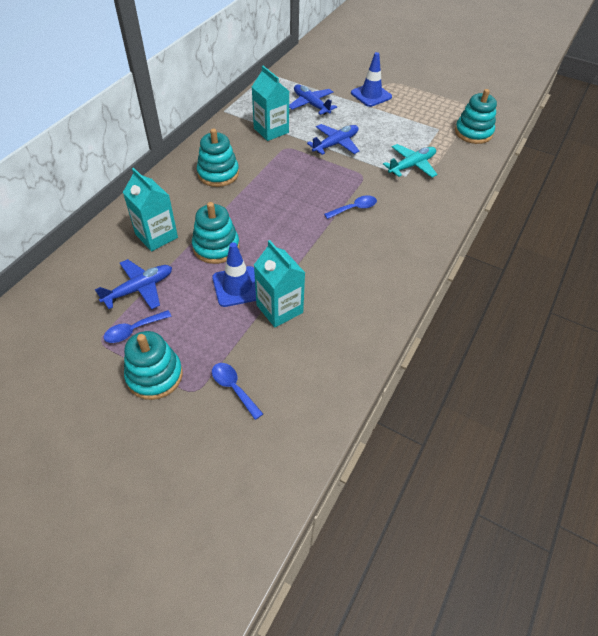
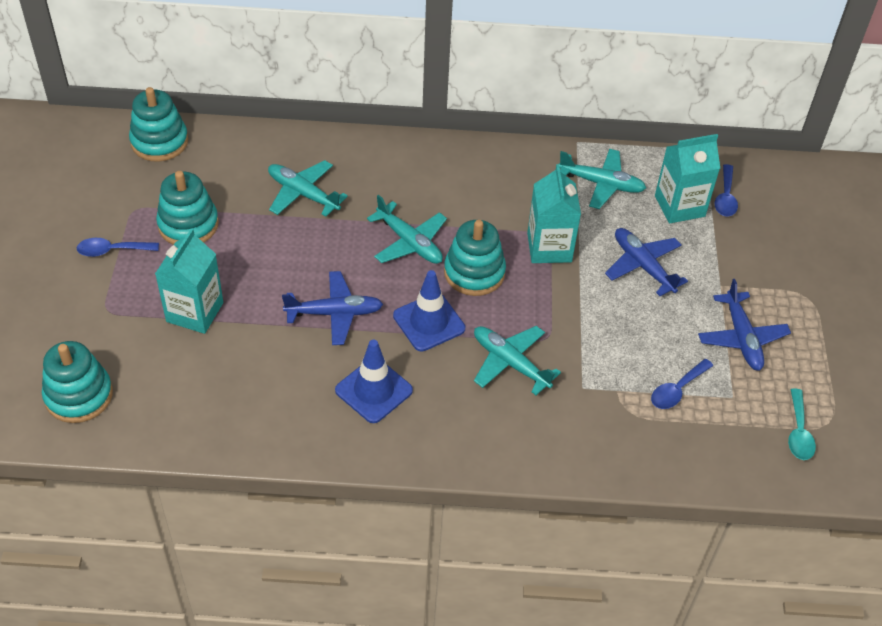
turquoise plane: [383,144,437,178] = 1 -> [268,160,348,217] [367,195,447,264] [474,326,561,395] [559,149,646,209] = 4
turquoise spoon: none = 0 -> [788,389,816,460] = 1

